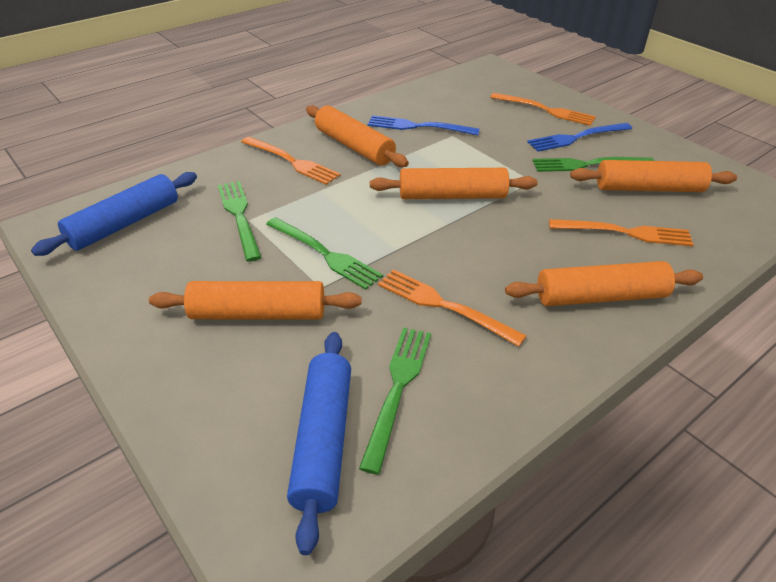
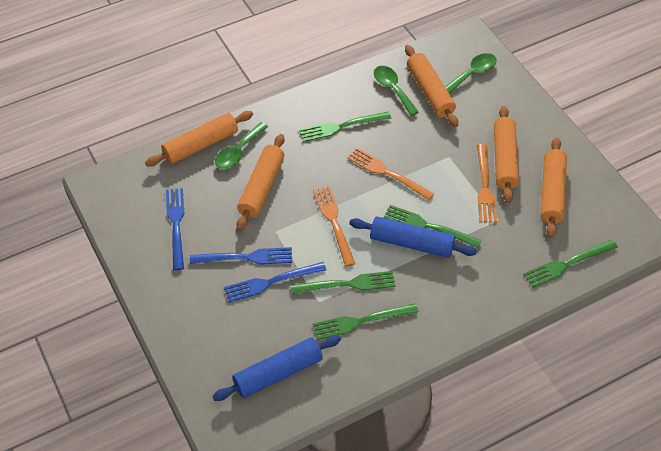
blue fork: [368,115,480,135] [527,123,632,152] = 2 -> [166,188,184,270] [190,247,292,265] [224,262,327,303] = 3
green fork: [218,181,262,262] [266,217,383,290] [359,327,431,475] [533,157,655,172] = 4 -> [291,271,396,294] [299,112,391,142] [313,303,419,340] [384,205,482,248] [524,240,618,288] = 5
green spoon: none = 0 -> [215,122,268,169] [374,66,419,116] [445,53,497,94] = 3
orange fork: [241,137,341,185] [378,269,526,347] [490,93,596,126] [549,219,694,246] = 4 -> [313,186,356,267] [348,148,434,200] [477,144,497,223] = 3

